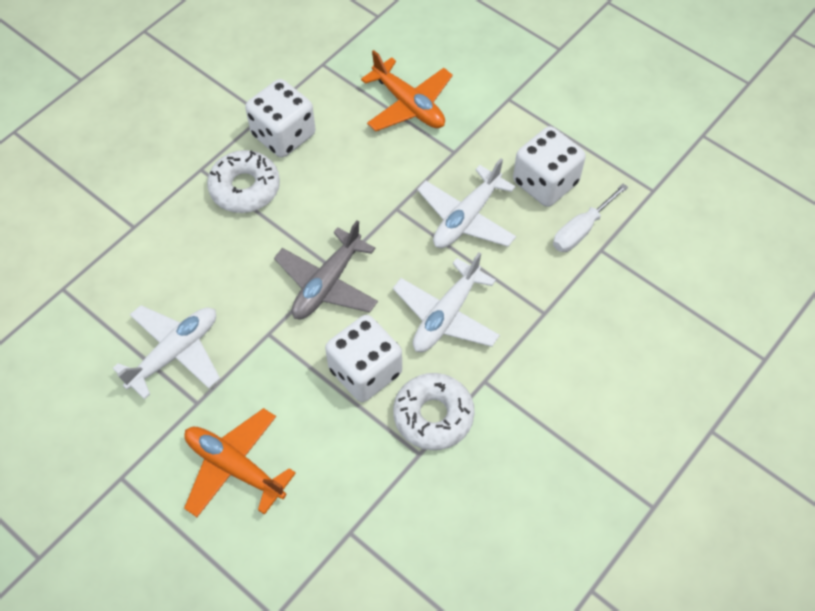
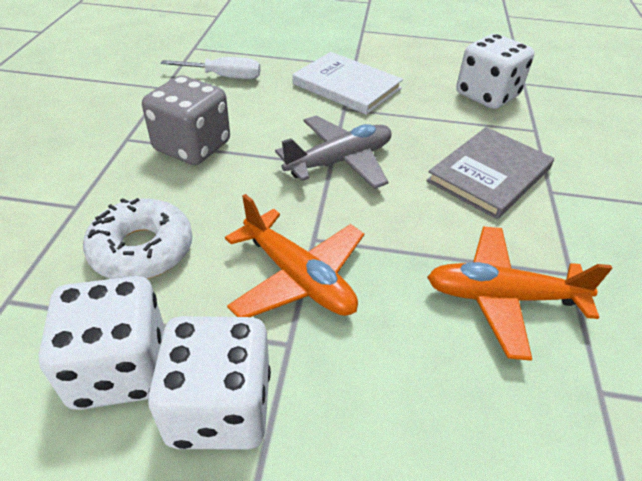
grey book: none = 0 -> [426,127,554,219] = 1
grey dice: none = 0 -> [142,76,230,165] = 1
white book: none = 0 -> [292,52,403,115] = 1
white donut: [207,150,280,213] [393,373,475,450] = 2 -> [83,198,193,279] = 1
white plane: [112,305,220,399] [393,252,500,352] [417,158,516,248] = 3 -> none = 0

